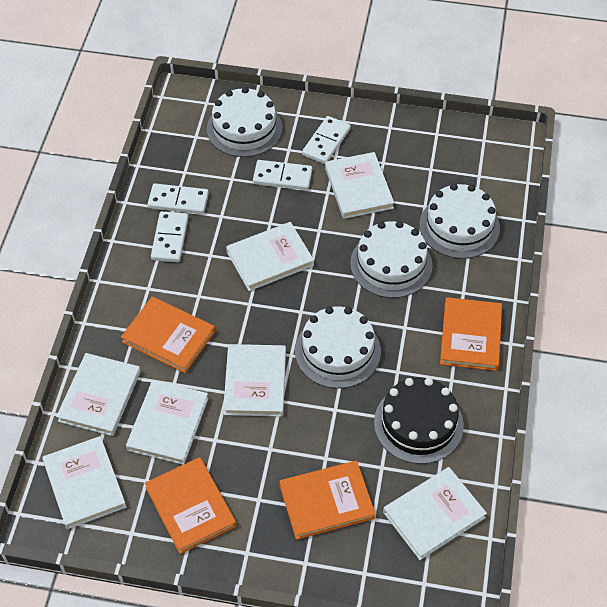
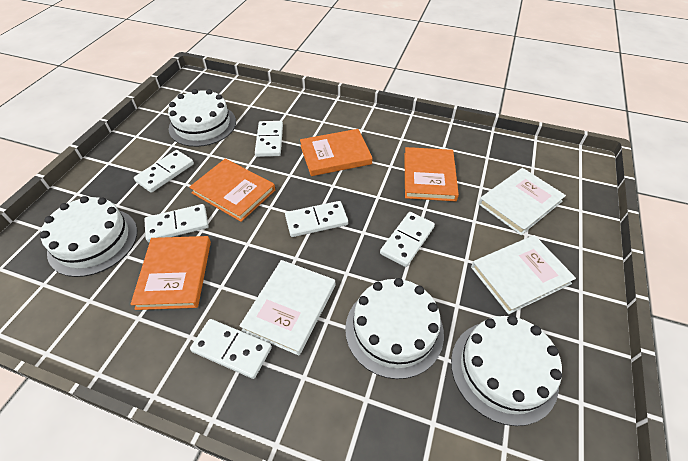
black cake: [374,377,464,464] = 1 -> none = 0
white book: [42,436,126,529] [56,353,141,436] [126,380,208,465] [223,344,286,417] [226,222,314,291] [325,152,394,219] [383,467,487,560] = 7 -> [240,260,335,356] [471,235,576,314] [478,168,566,235] = 3
white domino: [148,184,209,214] [151,211,188,262] [253,160,312,190] [302,116,351,164] = 4 -> [134,150,194,193] [144,204,209,242] [190,319,272,379] [255,121,283,157] [285,201,348,237] [380,212,435,267] = 6

